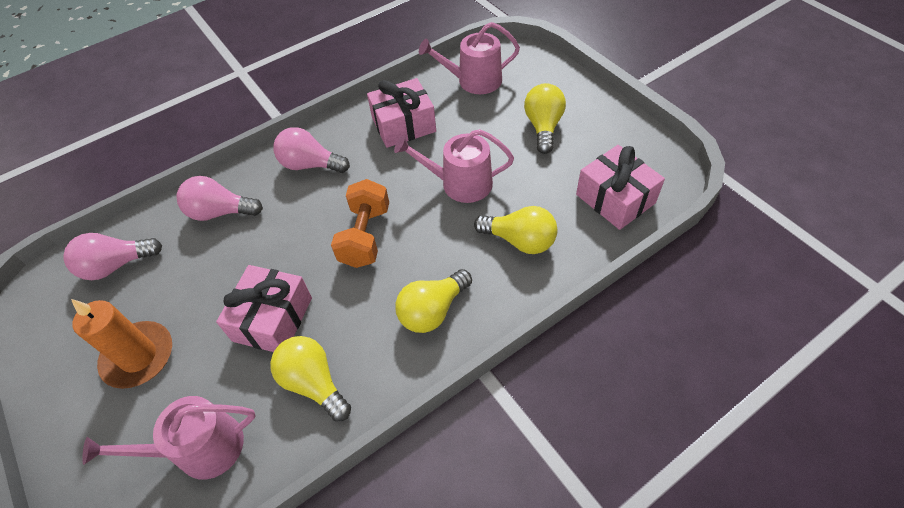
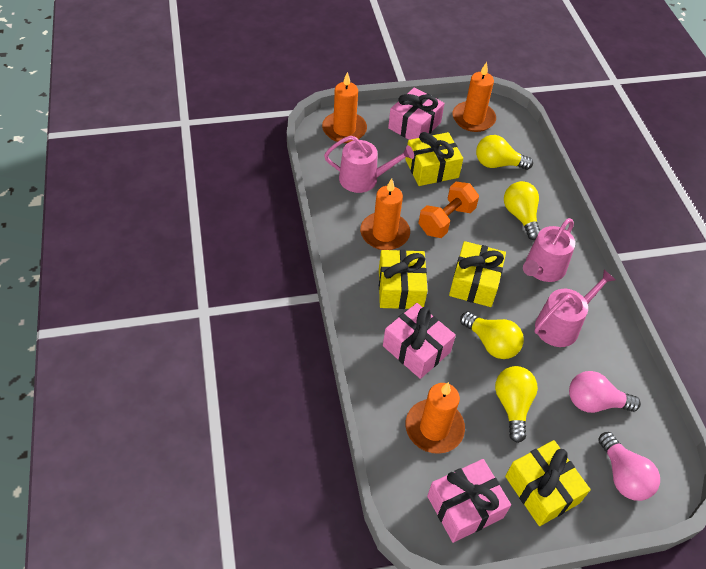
orange candle: [71,299,172,389] = 1 -> [322,72,367,143] [360,178,410,250] [406,382,465,454] [453,62,496,132] = 4
pink light bulb: [63,233,162,280] [177,176,263,221] [274,127,350,173] = 3 -> [569,371,641,413] [598,432,660,501] = 2
yellow gift: none = 0 -> [379,250,428,309] [405,132,463,186] [449,241,506,307] [505,440,591,526] = 4

